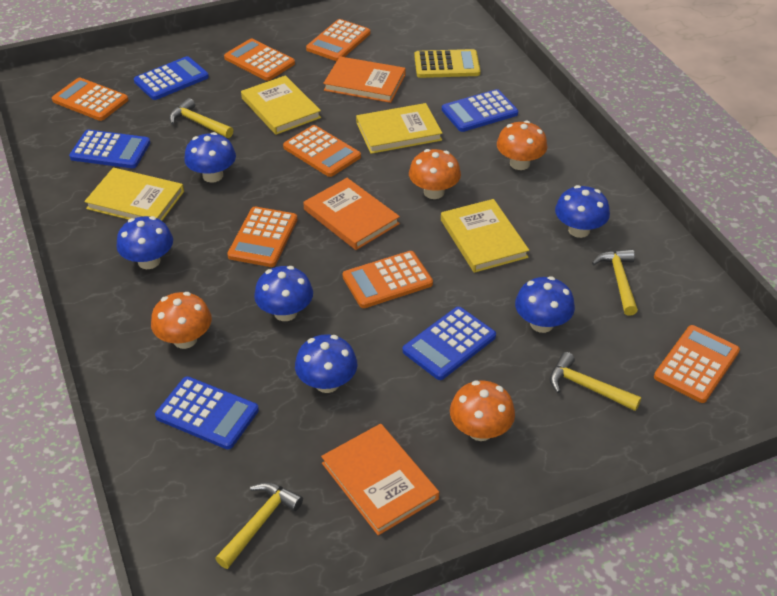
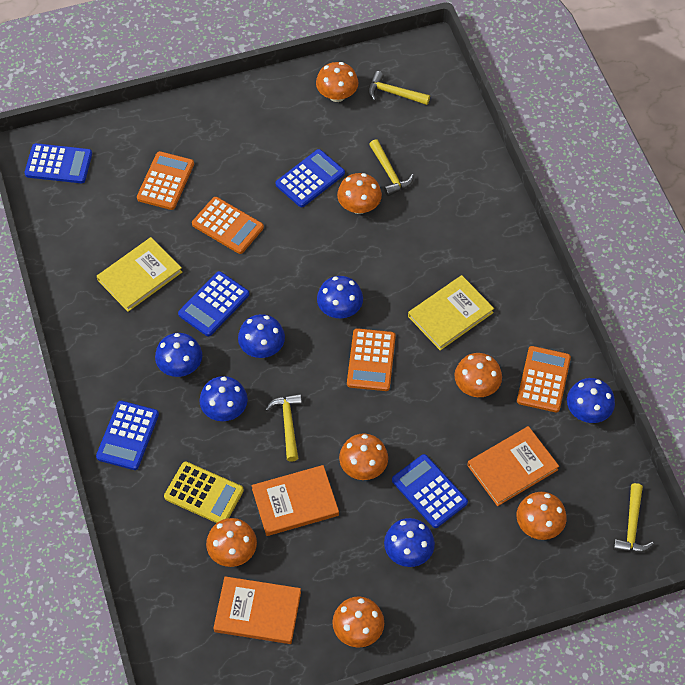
orange calculator: [52,78,128,121] [224,39,295,81] [227,207,298,267] [283,125,361,177] [306,19,370,61] [343,251,433,308] [654,325,740,403] = 7 -> [137,151,194,210] [192,197,264,254] [347,328,396,391] [517,346,571,413] = 4
orange mushroom: [151,292,212,349] [409,149,461,199] [450,381,515,441] [497,121,547,170] = 4 -> [206,518,257,567] [316,62,359,102] [332,597,384,648] [337,173,382,214] [339,434,388,480] [454,353,502,397] [517,492,567,540] = 7
yellow book: [84,167,184,221] [241,75,321,135] [356,103,442,154] [441,199,529,273] = 4 -> [97,237,182,312] [408,275,494,351] = 2

